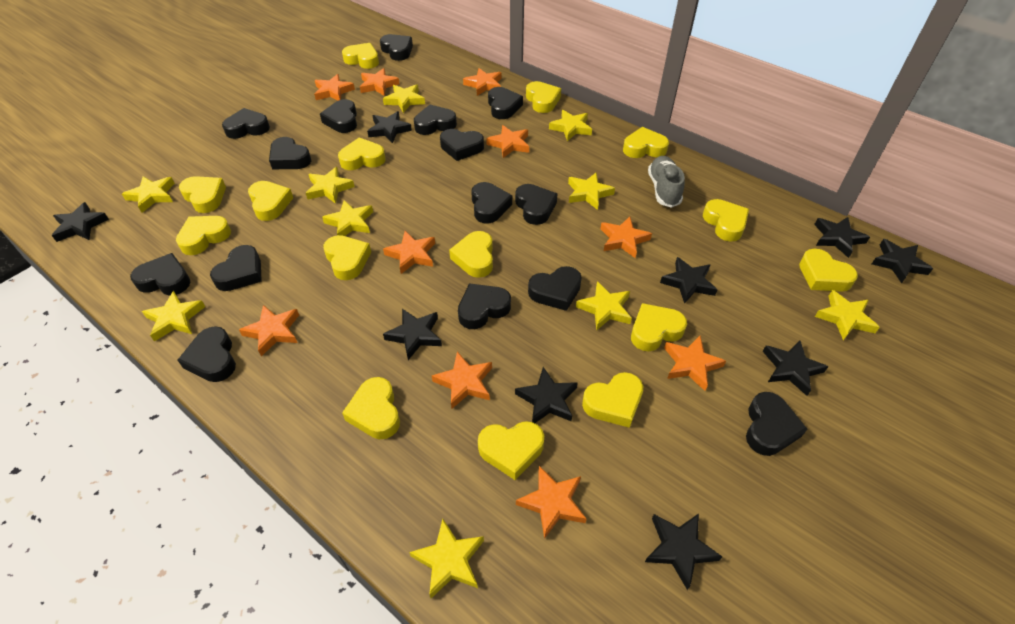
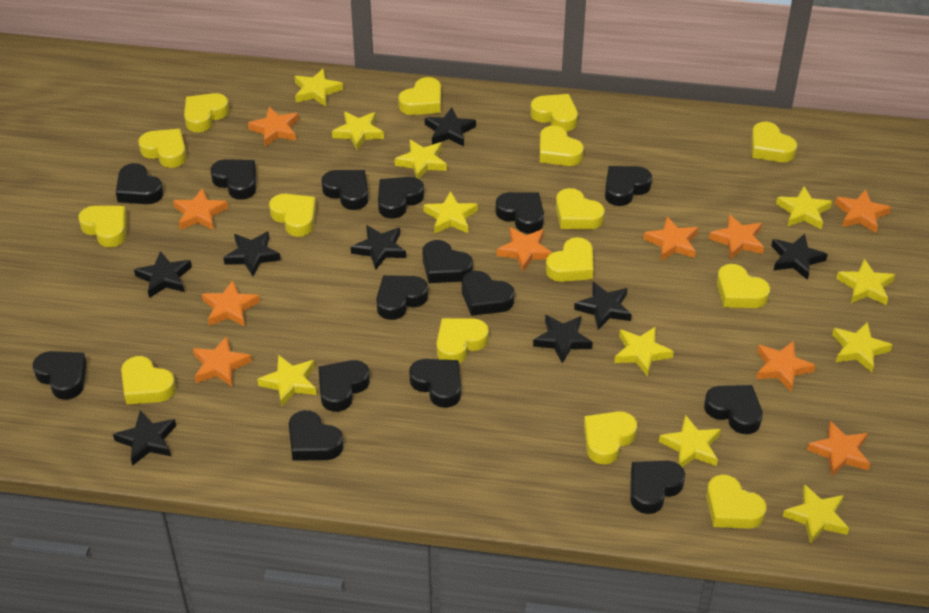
black star: [52,202,109,242] [367,111,412,143] [383,309,442,360] [515,367,578,423] [645,513,722,590] [660,257,718,304] [763,340,829,396] [814,217,870,258] [872,239,933,283] = 9 -> [113,410,176,466] [134,251,192,298] [223,231,281,276] [351,225,406,270] [425,107,476,146] [533,315,593,364] [574,282,632,330] [771,234,828,280] = 8
grey shoe: [648,156,685,208] = 1 -> none = 0
yellow star: [122,176,175,213] [142,291,205,342] [306,167,355,204] [322,200,373,236] [383,84,425,113] [409,519,484,598] [549,110,592,141] [568,172,615,210] [576,281,632,331] [815,290,880,340] = 10 -> [257,355,317,407] [295,68,343,107] [332,112,384,150] [394,140,447,179] [424,191,478,234] [614,327,674,377] [659,415,721,467] [776,187,832,229] [783,484,849,544] [832,322,892,372] [836,259,895,305] = 11

